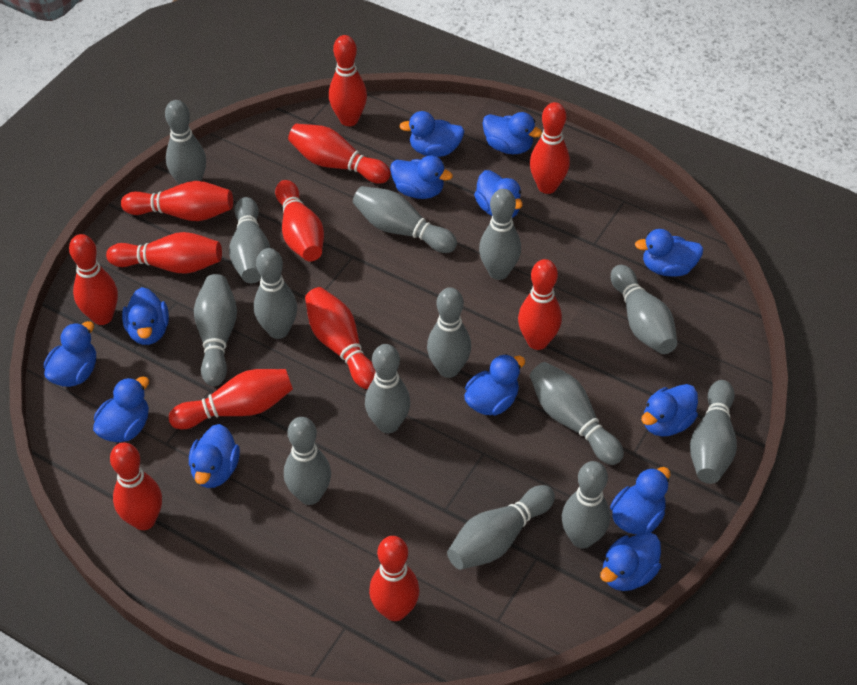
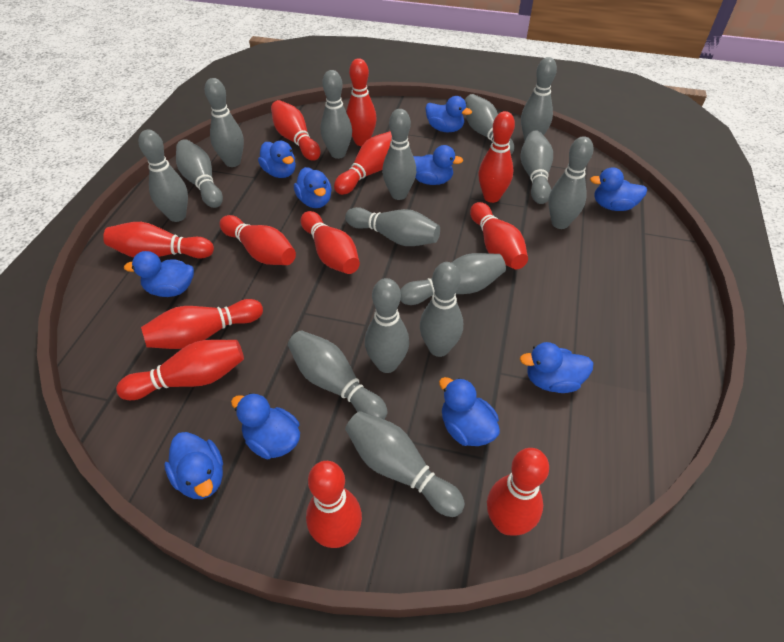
blue duck: [44,321,96,387] [93,377,149,442] [122,287,169,345] [189,424,240,488] [390,156,453,199] [399,111,464,157] [464,354,525,416] [474,170,523,218] [483,112,542,154] [600,532,661,591] [610,467,670,534] [635,229,703,277] [641,384,698,437] = 13 -> [124,251,194,297] [164,432,223,499] [231,393,300,459] [258,141,296,178] [294,167,332,208] [413,145,463,185] [425,96,472,132] [439,377,500,446] [520,342,594,393] [590,167,647,211] = 10
grey bowling pin: [165,100,206,185] [194,274,237,386] [229,197,270,283] [254,248,297,339] [284,417,331,505] [353,186,457,253] [365,344,410,433] [427,287,471,378] [447,485,555,570] [479,189,521,280] [530,362,624,465] [562,461,610,549] [611,265,677,354] [690,380,737,484] = 14 -> [139,130,188,222] [176,139,223,208] [205,78,244,167] [288,331,388,419] [321,70,352,159] [345,207,440,246] [345,411,465,517] [365,278,409,373] [382,109,416,200] [400,253,506,305] [420,262,463,357] [465,94,514,154] [520,131,553,204] [521,57,557,140] [548,136,594,229] = 15

